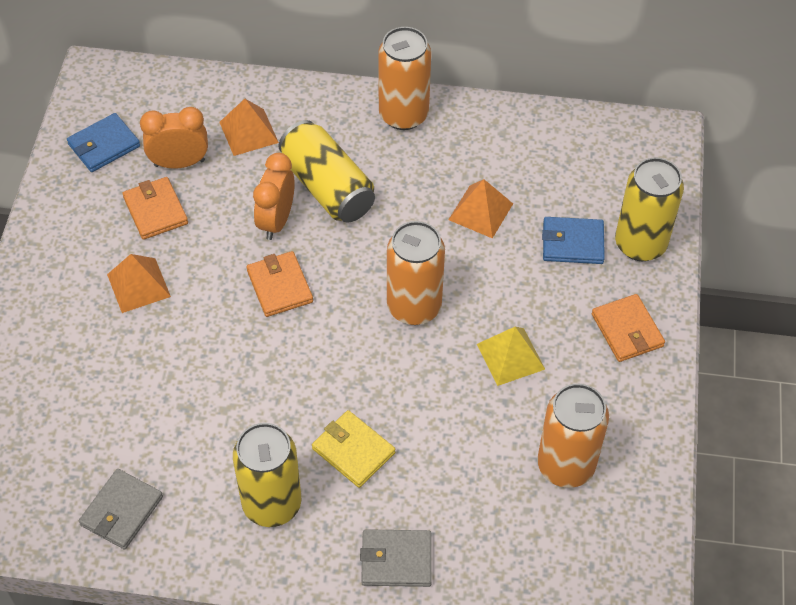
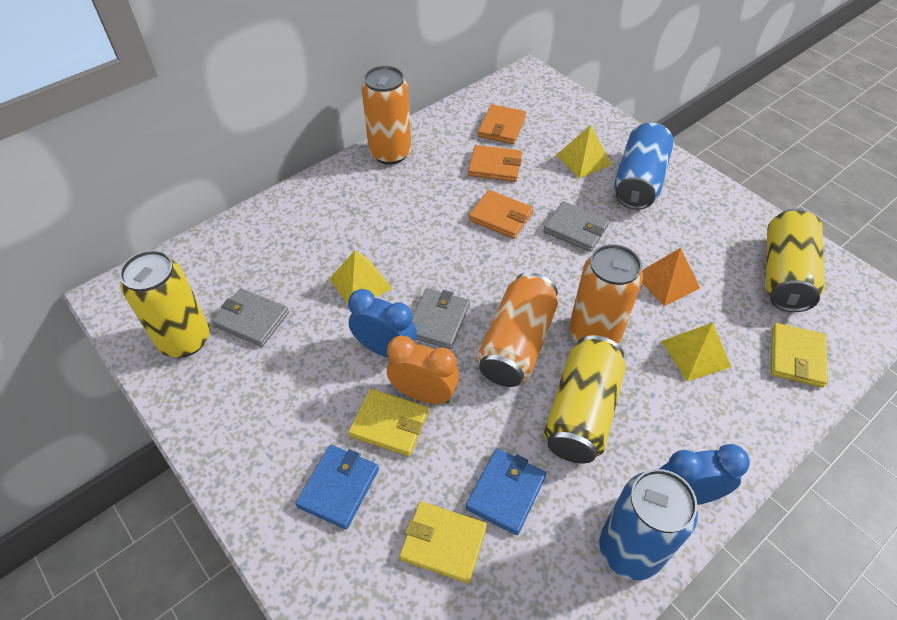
blue can: none = 0 -> [599,469,698,580] [614,122,674,210] = 2
blue clock: none = 0 -> [348,289,417,358] [660,444,750,505] = 2
grey wallet: [79,469,163,550] [360,529,432,587] = 2 -> [212,288,289,347] [412,288,470,349] [543,201,610,252] = 3
orange clock: [140,107,208,169] [253,153,295,240] = 2 -> [387,335,459,404] = 1
orange pyramid: [107,254,171,313] [219,99,279,156] [448,179,513,239] = 3 -> [642,248,700,306] = 1
yellow pyramid: [477,327,545,386] = 1 -> [329,250,392,304] [556,125,612,178] [661,322,731,381] = 3
yellow wallet: [312,410,395,488] = 1 -> [348,389,429,457] [399,501,487,584] [771,323,828,388] = 3

